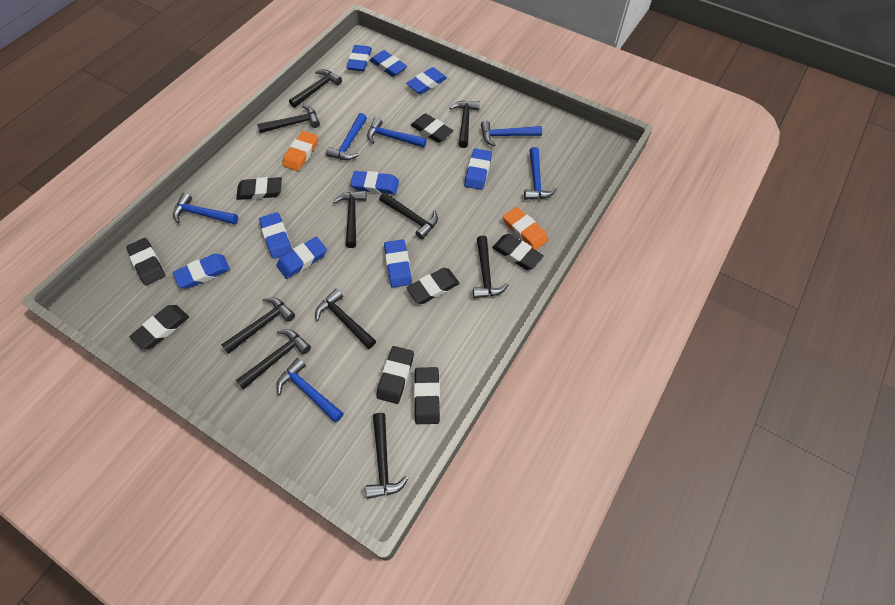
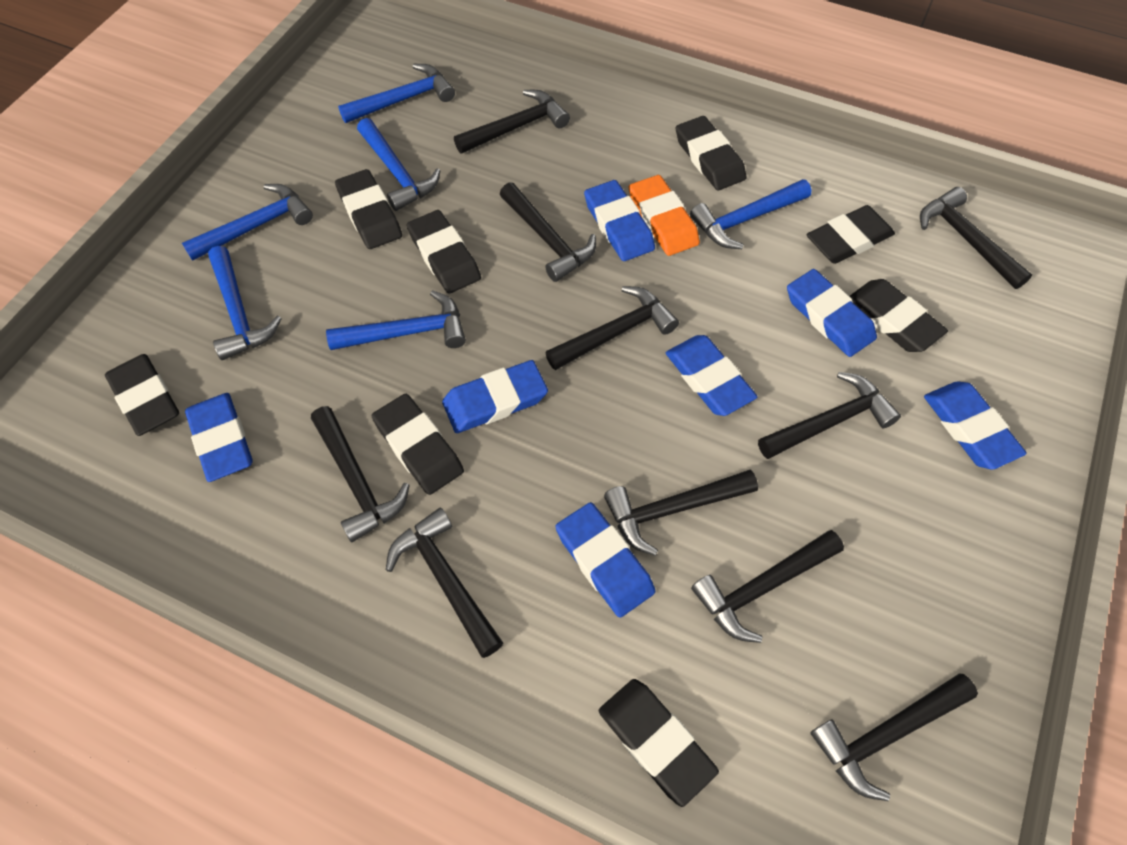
blue eraser: [173,254,230,289] [259,212,292,259] [276,237,327,279] [346,45,372,71] [350,171,399,195] [370,50,407,77] [384,239,412,288] [406,67,447,94] [464,148,492,190] = 9 -> [185,393,253,482] [442,360,548,433] [555,502,655,618] [584,180,655,261] [666,335,758,416] [787,269,877,357] [924,382,1027,470] = 7
orange eraser: [282,131,318,171] [503,207,549,250] = 2 -> [629,175,700,256] = 1

